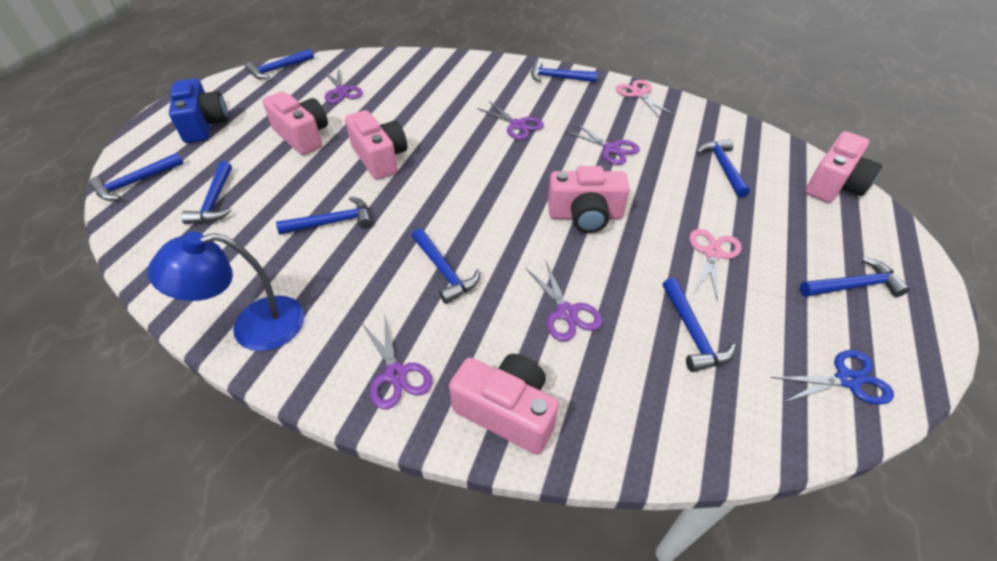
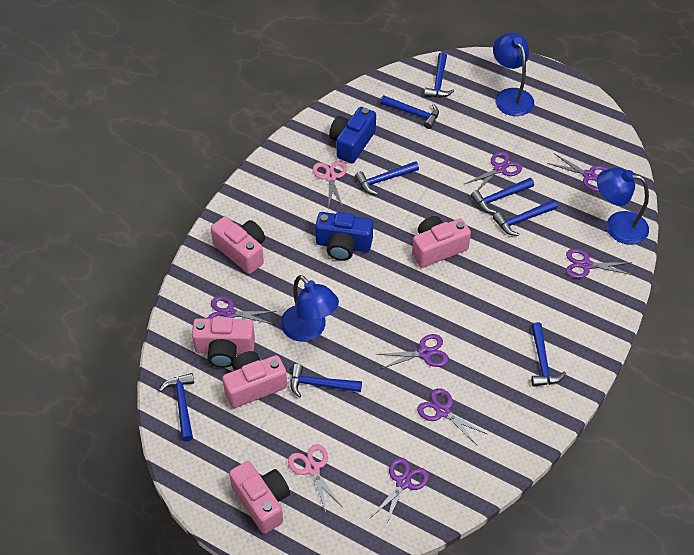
blue camera: [169,78,229,143] = 1 -> [315,212,373,261] [329,107,376,163] = 2
blue hammer: [89,153,184,201] [181,161,232,224] [245,49,314,79] [276,197,372,235] [412,228,480,304] [531,60,598,82] [663,278,736,372] [696,139,750,198] [800,257,910,297] = 9 -> [159,373,194,441] [290,364,362,398] [355,161,419,195] [380,95,439,129] [424,52,454,98] [471,178,534,213] [493,200,557,236] [531,322,566,387] = 8
blue lamp: [148,232,304,351] = 1 -> [281,275,339,342] [493,33,534,116] [597,168,649,245] = 3
blue scissors: [770,350,894,405] = 1 -> none = 0
purple scissors: [324,67,363,103] [362,316,432,409] [477,101,544,140] [525,261,603,342] [565,123,640,165] = 5 -> [207,296,277,324] [370,458,429,526] [377,334,449,369] [417,388,487,445] [465,151,522,190] [547,153,608,192] [566,249,633,278] = 7

